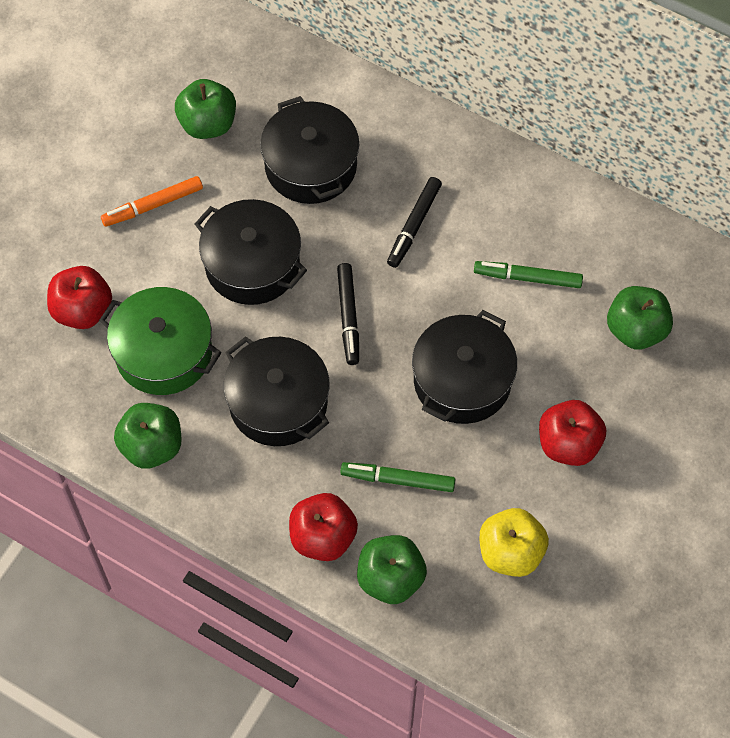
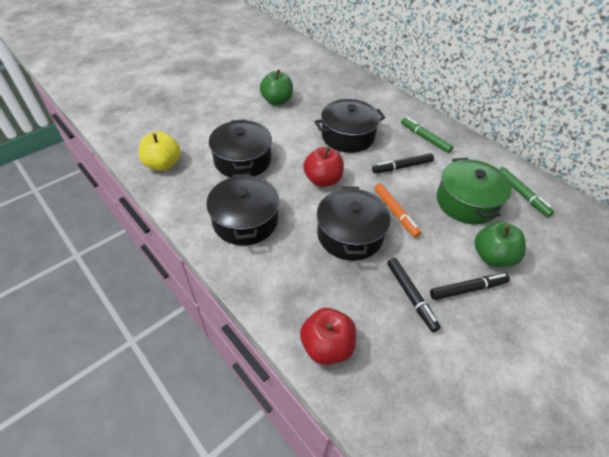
black marker: [337,263,359,365] [387,177,442,268] = 2 -> [372,153,434,173] [387,258,441,332] [430,273,510,300] = 3
green apple: [114,403,182,469] [175,79,236,139] [357,535,427,604] [607,286,673,350] = 4 -> [260,69,293,106] [475,222,526,267] = 2
red apple: [47,266,112,329] [289,493,358,561] [539,400,606,466] = 3 -> [300,308,356,365] [303,147,344,187] = 2

